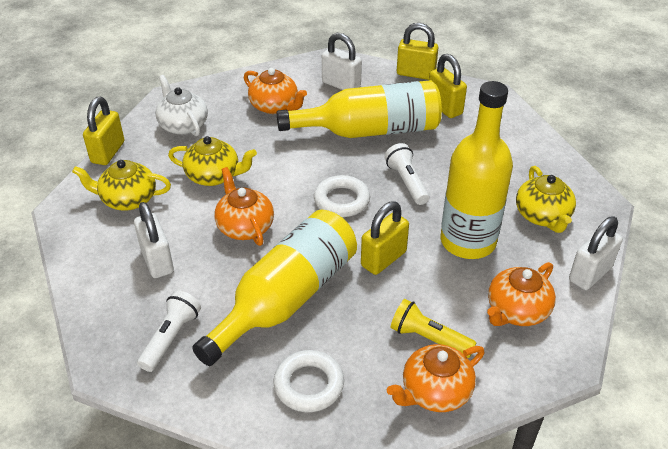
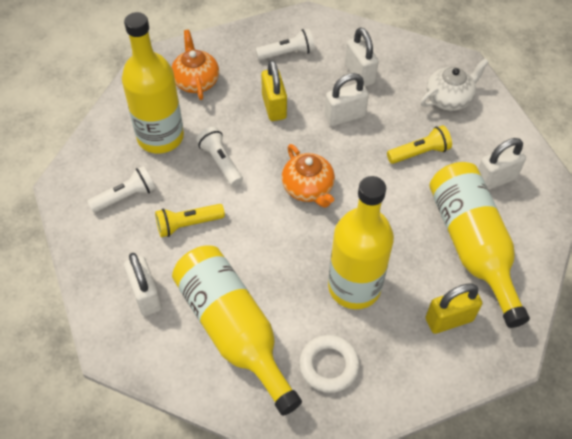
orange teapot: [214,167,274,246] [244,68,307,114] [387,344,485,412] [487,262,556,326] = 4 -> [172,30,219,100] [282,144,335,208] = 2
white flashlight: [137,290,201,372] [385,143,430,205] = 2 -> [87,166,155,213] [196,127,243,187] [256,29,315,60] = 3
white padlock: [134,202,174,278] [322,33,362,90] [569,216,623,290] = 3 -> [124,253,162,316] [325,73,369,126] [345,27,379,87] [478,138,526,190] = 4
white ring: [274,350,344,412] [314,175,370,217] = 2 -> [299,335,360,393] = 1
yellow bottle: [192,210,357,366] [277,80,442,138] [441,81,513,259] = 3 -> [122,12,184,154] [172,246,302,416] [328,176,394,309] [429,162,530,328] = 4
yellow flashlight: [391,299,476,358] = 1 -> [155,204,225,237] [387,125,452,164] = 2
yellow padlock: [83,97,124,165] [361,202,409,275] [397,23,438,80] [429,54,467,118] = 4 -> [261,60,287,121] [426,283,482,334] = 2
yellow teapot: [72,160,171,211] [168,136,257,186] [516,166,576,233] = 3 -> none = 0

